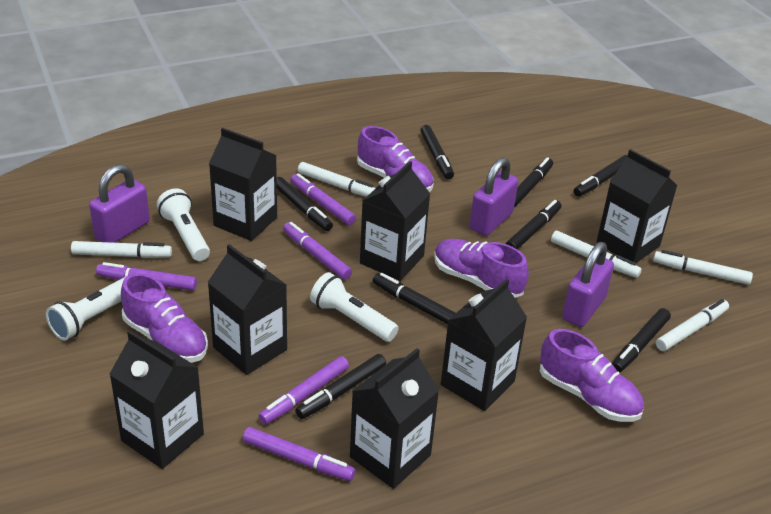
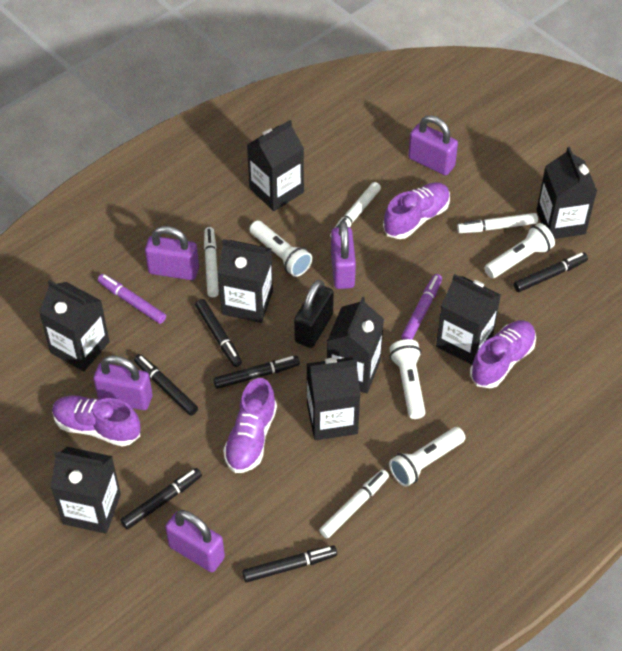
black carton: [109,330,204,469] [208,244,287,375] [209,128,277,241] [350,348,439,489] [360,161,430,281] [441,279,527,411] [596,149,677,263] = 7 -> [39,280,110,371] [51,447,121,534] [218,239,273,323] [247,120,304,211] [307,357,360,440] [327,297,384,393] [436,274,501,365] [537,147,597,239] = 8
black marker: [277,177,333,231] [295,354,386,419] [373,273,456,324] [420,125,454,179] [506,200,561,249] [514,157,553,207] [573,155,628,197] [612,308,671,373] = 8 -> [120,468,202,529] [134,354,198,416] [195,299,242,367] [213,356,300,389] [242,545,337,583] [513,252,588,292] = 6
black padlock: none = 0 -> [294,280,334,348] = 1
purple marker: [96,262,197,291] [243,427,356,481] [259,356,349,425] [283,222,352,280] [290,173,356,225] = 5 -> [98,274,166,324] [401,274,442,340] = 2
purple padlock: [89,164,150,243] [470,157,518,236] [562,242,614,327] = 3 -> [93,355,152,410] [145,226,199,280] [165,510,225,572] [331,221,356,289] [408,115,458,175] = 5
white flashlight: [46,276,127,340] [157,188,210,261] [310,272,399,342] = 3 -> [250,221,312,277] [389,339,426,419] [389,427,466,487] [484,223,555,278] = 4
white marker: [71,241,172,258] [298,162,376,197] [551,231,642,278] [653,250,753,285] [656,299,729,351] = 5 -> [204,227,219,297] [319,469,389,538] [330,182,381,237] [457,213,538,233] = 4

